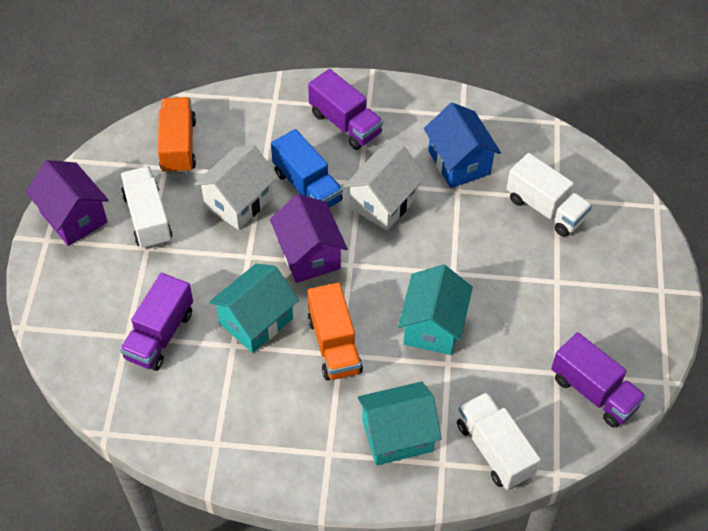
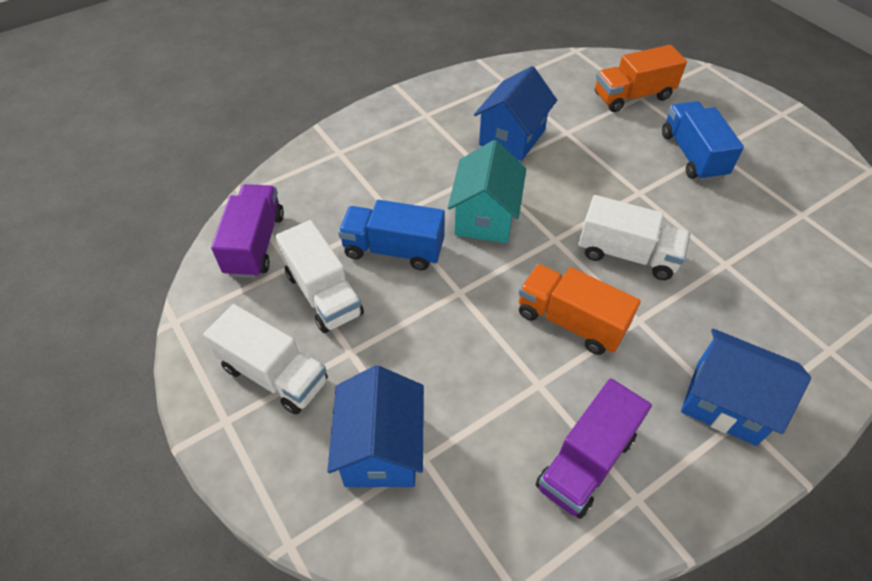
blue house: [424,102,501,188] = 1 -> [327,365,424,487] [474,66,557,161] [681,329,811,446] = 3
blue truck: [271,129,343,208] = 1 -> [338,200,445,270] [662,101,744,181] = 2
purple house: [26,160,109,246] [270,194,348,283] = 2 -> none = 0
purple truck: [120,273,193,371] [308,69,383,150] [551,332,646,428] = 3 -> [211,184,284,278] [536,378,652,519] = 2
turquoise house: [209,264,299,353] [357,382,441,466] [398,265,473,355] = 3 -> [448,140,526,243] = 1
white house: [194,145,278,230] [344,145,426,231] = 2 -> none = 0

